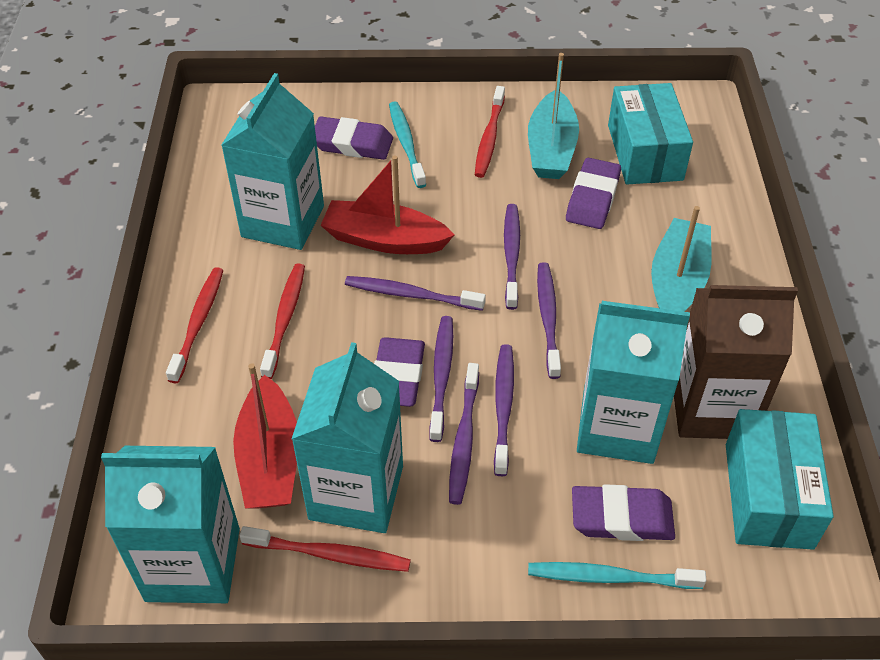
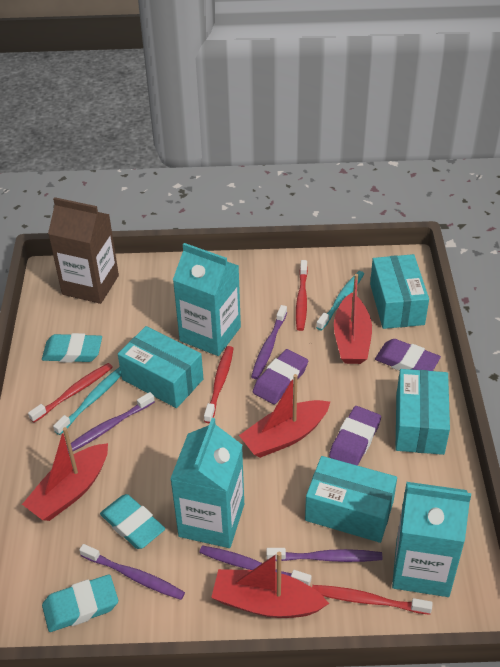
purple eraser: [315,116,393,160] [374,337,425,407] [566,158,621,229] [572,484,675,541] = 4 -> [253,349,308,405] [329,406,381,466] [375,339,441,371] = 3
purple toothbrush: [345,276,486,311] [429,316,453,442] [449,363,479,505] [494,344,514,476] [504,204,520,310] [537,262,561,379] = 6 -> [67,392,155,453] [79,544,185,600] [199,545,311,585] [251,305,287,379] [266,548,383,562] = 5
red boat: [233,363,297,508] [320,156,454,254] = 2 -> [22,427,108,521] [211,552,329,618] [239,374,330,458] [334,274,372,364] = 4
turquoise boat: [528,53,579,179] [651,206,712,312] = 2 -> none = 0
turquoise box: [608,83,693,184] [726,409,834,550] = 2 -> [118,326,203,408] [305,456,397,543] [370,254,429,329] [396,369,450,455] = 4
turquoise carton: [101,446,240,603] [221,73,324,250] [292,342,403,533] [577,301,690,464] = 4 -> [170,418,244,548] [173,243,241,356] [392,482,471,597] = 3
turquoise eraser: none = 0 -> [42,333,102,363] [42,575,118,632] [100,494,165,549] = 3

